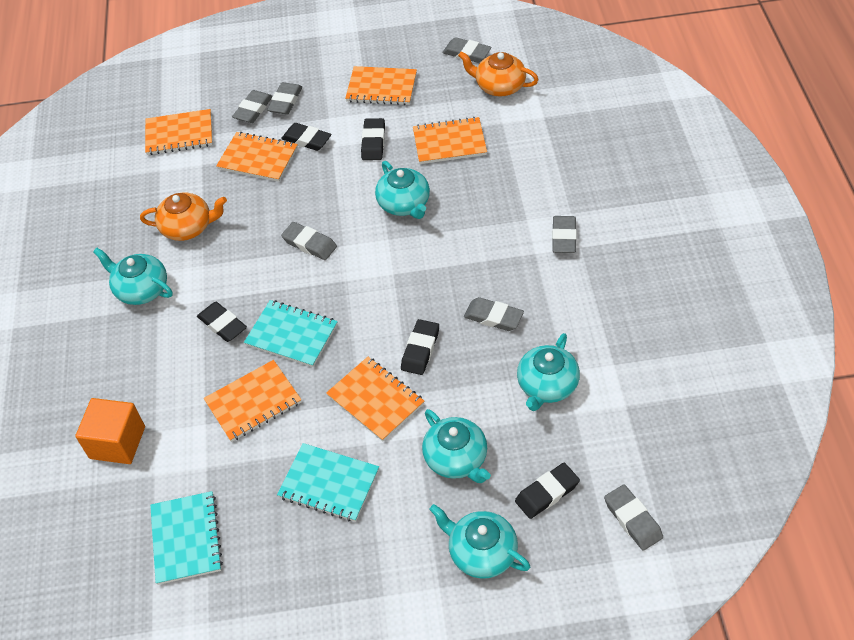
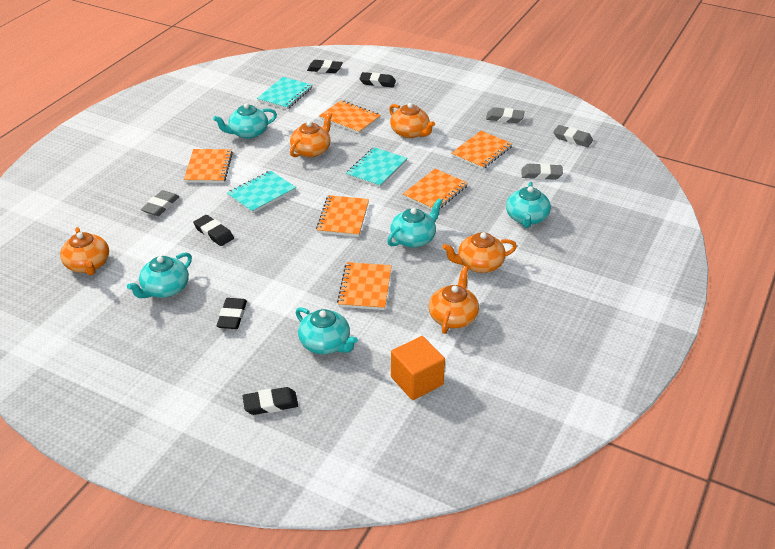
grey eraser: [232,90,273,123] [267,82,302,114] [281,222,337,260] [442,37,492,63] [464,297,524,331] [552,216,577,253] [604,485,663,551] = 7 -> [141,190,179,216] [486,107,525,123] [521,163,563,180] [553,125,593,147] = 4
orange teapot: [140,193,227,241] [458,51,539,96] = 2 -> [60,227,109,276] [290,113,332,158] [389,103,435,138] [429,266,479,334] [442,232,517,273] = 5

